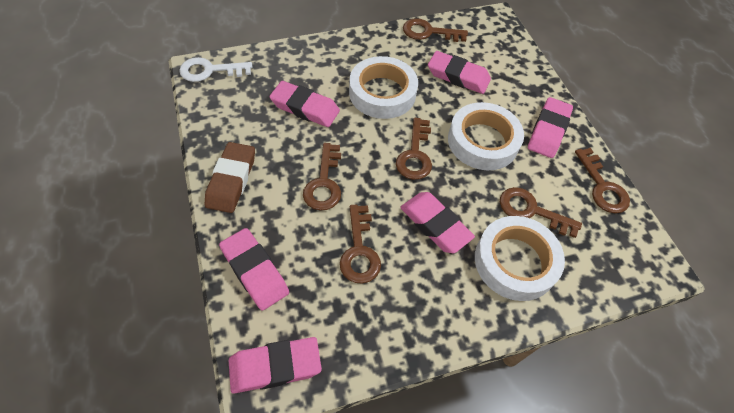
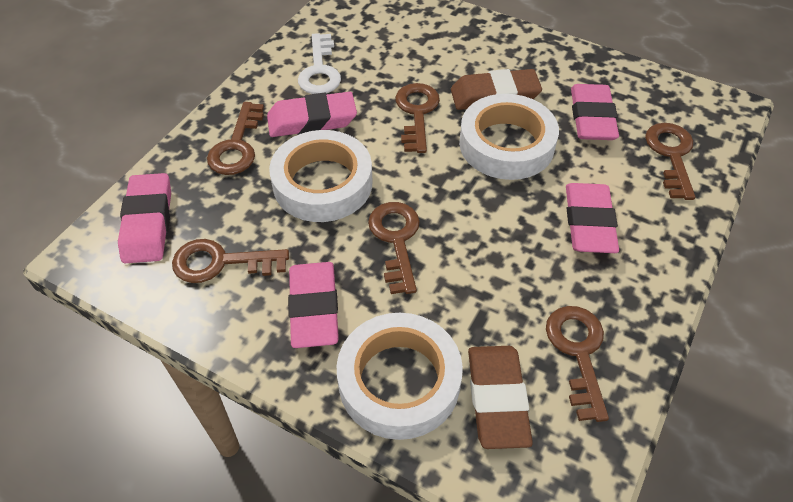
brown eraser: [205,142,255,213] = 1 -> [451,69,542,110] [468,346,533,449] = 2
pink eraser: [219,228,289,311] [229,337,322,394] [269,81,340,127] [401,192,475,253] [428,51,491,94] [528,97,573,158] = 6 -> [118,173,171,263] [267,92,357,137] [288,262,339,348] [566,183,619,253] [571,84,619,140] = 5

